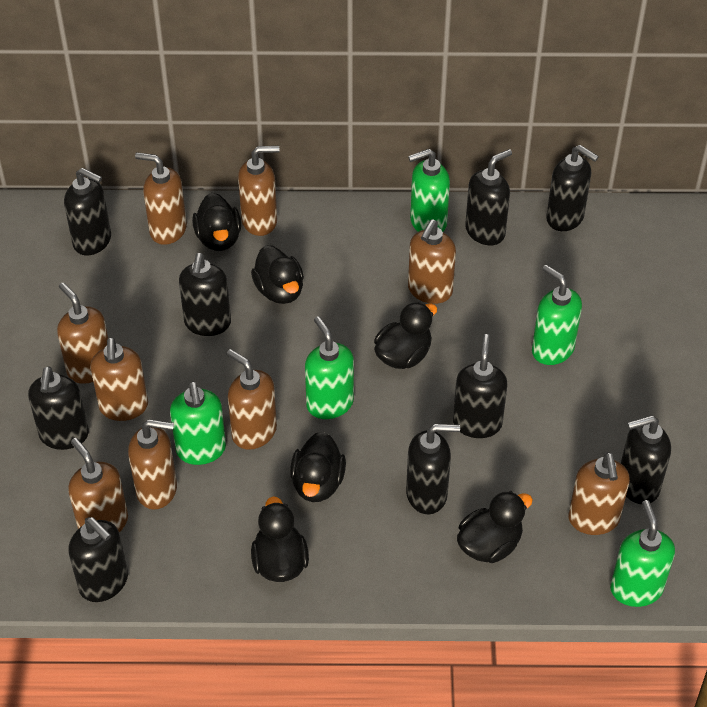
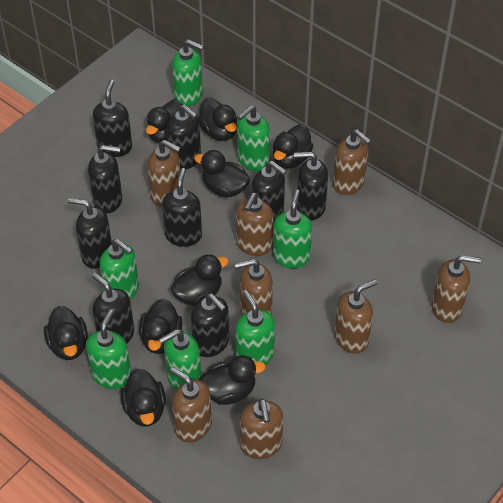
black duck: [192,193,241,251] [251,245,304,304] [251,497,309,582] [290,432,346,502] [374,302,437,369] [457,491,533,563] = 6 -> [44,306,88,360] [121,369,166,426] [139,299,182,354] [146,100,183,143] [171,254,229,306] [194,150,250,197] [198,98,237,141] [198,355,266,405] [273,124,314,168] = 9
brown soap dispenser: [57,283,108,384] [68,438,128,532] [90,338,148,421] [128,419,177,510] [135,152,187,245] [227,349,277,450] [238,146,280,236] [408,219,456,304] [568,452,630,535] = 9 -> [148,140,181,207] [170,367,212,443] [235,259,273,316] [236,193,273,256] [240,398,283,459] [333,129,371,195] [334,279,377,354] [432,255,481,323] = 8
green soap dispenser: [170,381,226,465] [305,316,354,419] [408,149,450,232] [532,265,582,365] [610,500,675,607] = 5 -> [86,309,131,389] [100,239,139,300] [159,329,201,390] [172,39,204,106] [235,290,275,365] [237,105,270,171] [273,189,312,268] = 7

